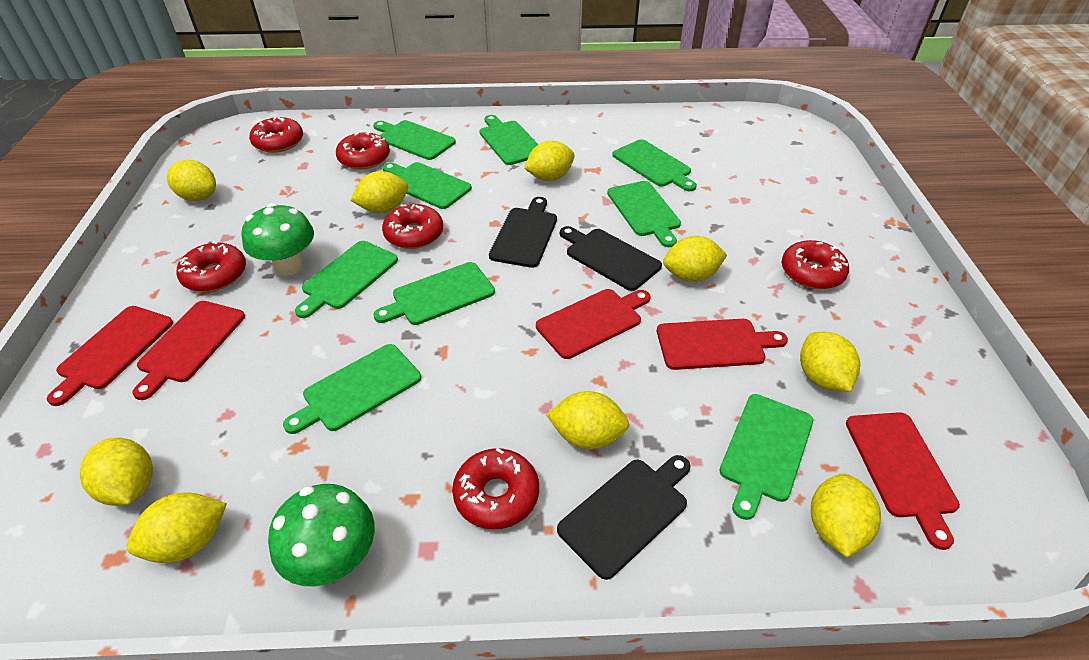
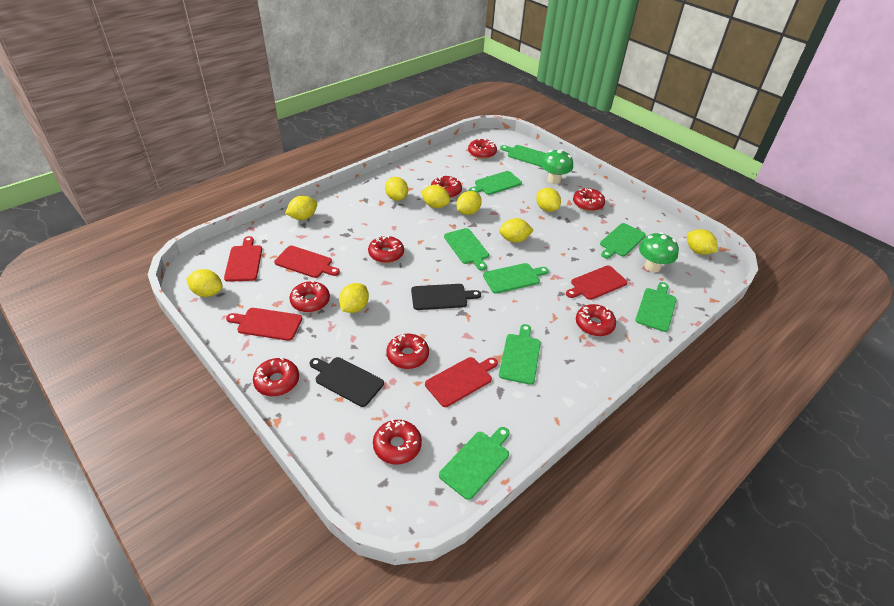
black cutting board: [489,197,557,268] [557,455,691,580] [560,226,662,291] = 3 -> [309,357,384,407] [411,284,481,310] = 2
green cutting board: [283,344,421,434] [295,241,398,318] [373,120,456,160] [373,262,495,325] [382,162,472,209] [480,115,538,165] [607,181,681,247] [612,139,697,191] [719,394,813,520] = 9 -> [439,427,510,500] [444,228,489,271] [469,171,522,195] [483,263,549,294] [499,324,541,385] [500,145,546,167] [600,223,646,259] [635,282,677,332] = 8
red donut: [177,241,246,292] [249,117,303,153] [336,132,390,169] [382,204,443,249] [452,448,539,529] [782,240,849,289] = 6 -> [253,358,299,396] [289,281,330,312] [368,235,404,263] [373,419,422,465] [386,334,429,369] [431,176,462,198] [468,139,497,159] [573,188,605,211] [576,304,616,336] = 9

